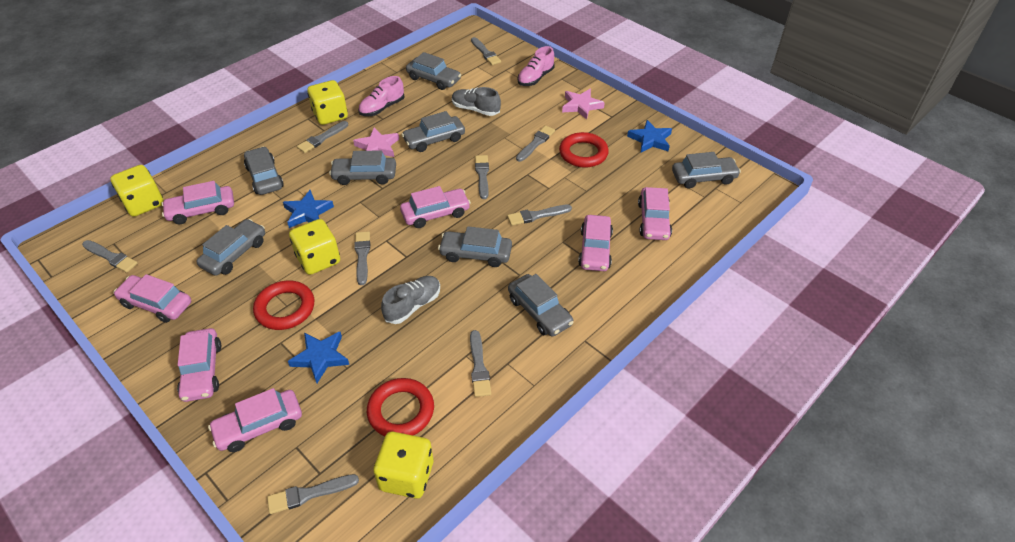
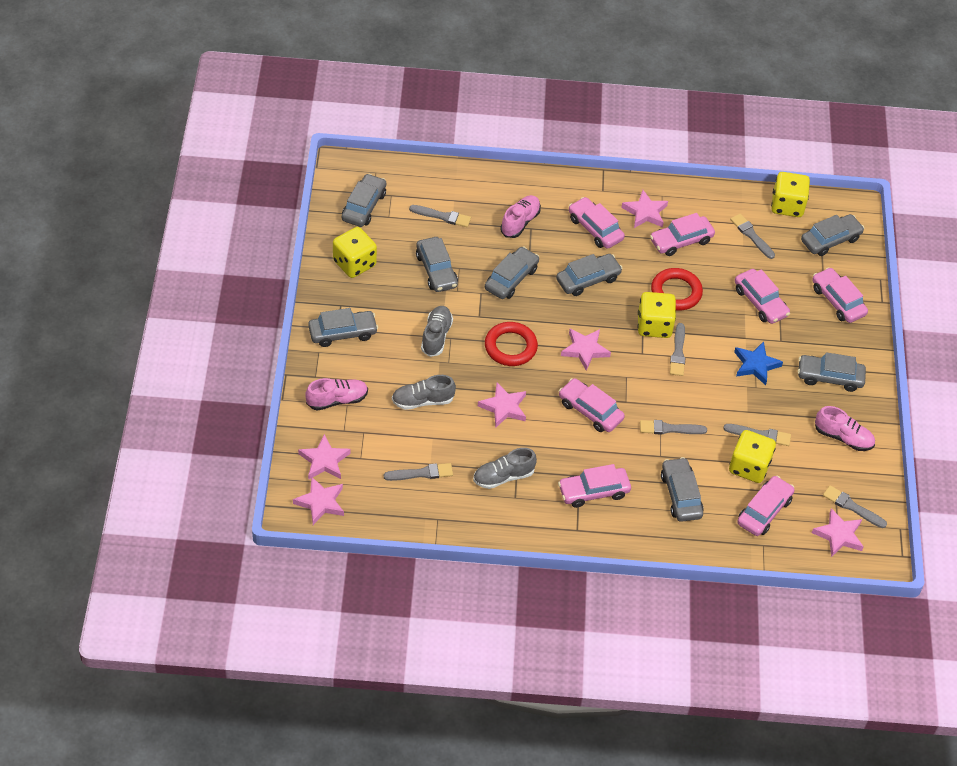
blue star: [283,190,334,228] [288,332,349,383] [627,120,672,153] = 3 -> [734,341,783,385] = 1
grey brush: [82,240,138,273] [267,474,359,514] [297,121,348,153] [354,231,370,285] [470,330,491,397] [471,37,501,65] [475,155,489,199] [507,204,572,226] [516,126,555,162] = 9 -> [384,463,453,481] [409,205,471,227] [640,420,707,435] [670,323,685,376] [723,424,791,446] [730,214,775,259] [823,485,887,528] = 7
grey shoe: [381,276,440,324] [452,87,501,116] = 2 -> [392,375,456,410] [421,306,453,357] [473,448,537,489] = 3
pink shoe: [358,76,405,116] [517,46,555,86] = 2 -> [305,378,368,411] [500,195,541,238] [815,406,875,451] = 3
pink star: [353,127,399,157] [562,89,605,120] = 2 -> [293,476,344,525] [298,434,351,480] [478,383,526,428] [561,329,611,371] [621,190,668,228] [812,508,864,557] = 6
red ring: [253,280,314,330] [367,378,434,436] [559,132,609,168] = 3 -> [485,322,538,366] [651,268,703,311] = 2

